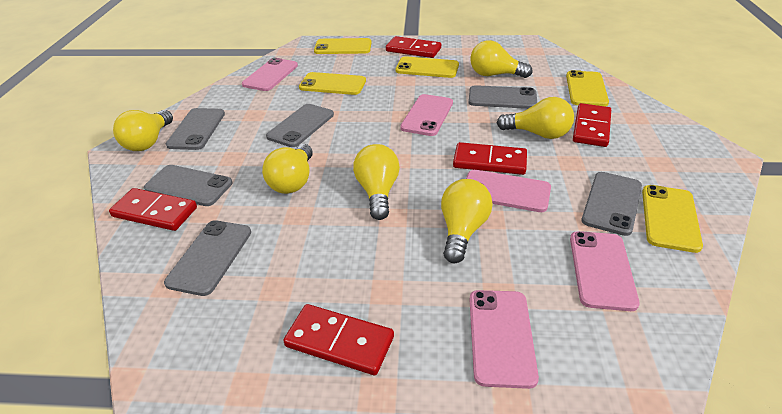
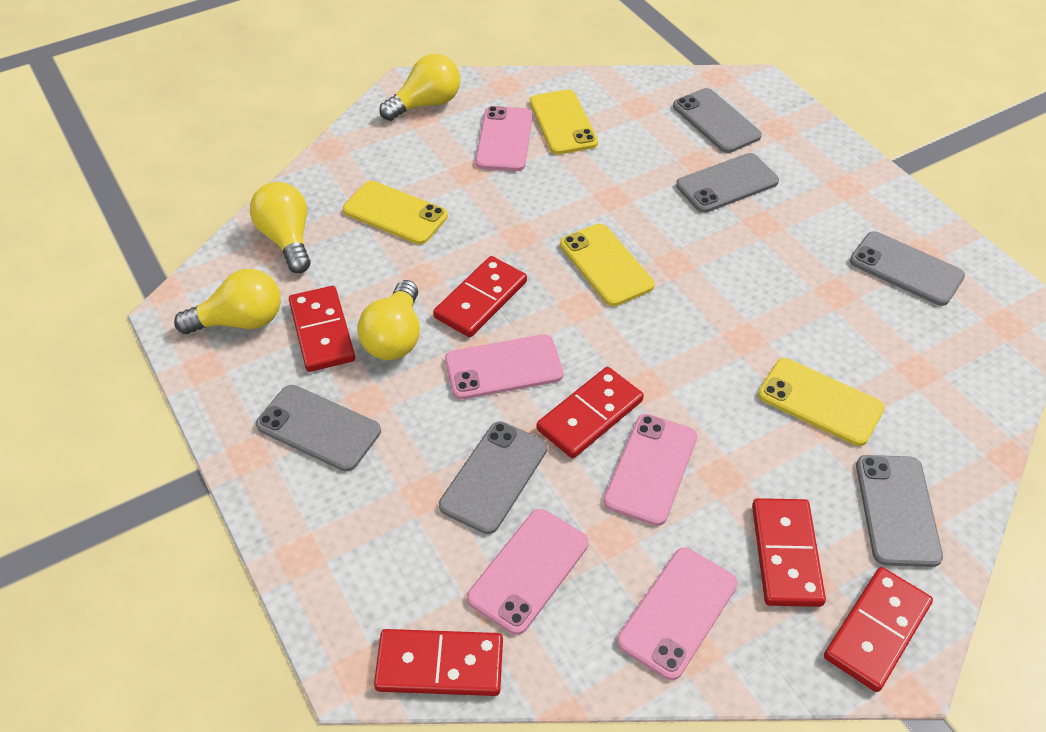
red domino: [109,188,197,231] [284,304,394,375] [386,36,441,58] [453,142,527,175] [573,103,611,147] = 5 -> [289,286,355,372] [374,629,503,696] [433,256,527,337] [537,367,644,458] [752,498,826,607] [824,567,933,692] = 6
yellow light bulb: [113,110,173,151] [262,144,313,194] [353,144,400,220] [441,179,493,263] [470,40,532,78] [497,97,574,139] = 6 -> [174,269,281,334] [250,182,311,273] [358,280,420,360] [379,54,460,121] = 4
yellow phone: [299,72,366,95] [314,38,372,54] [395,56,459,78] [566,70,609,107] [642,185,703,253] = 5 -> [343,181,448,244] [530,89,598,155] [560,224,654,306] [758,358,885,446] = 4

